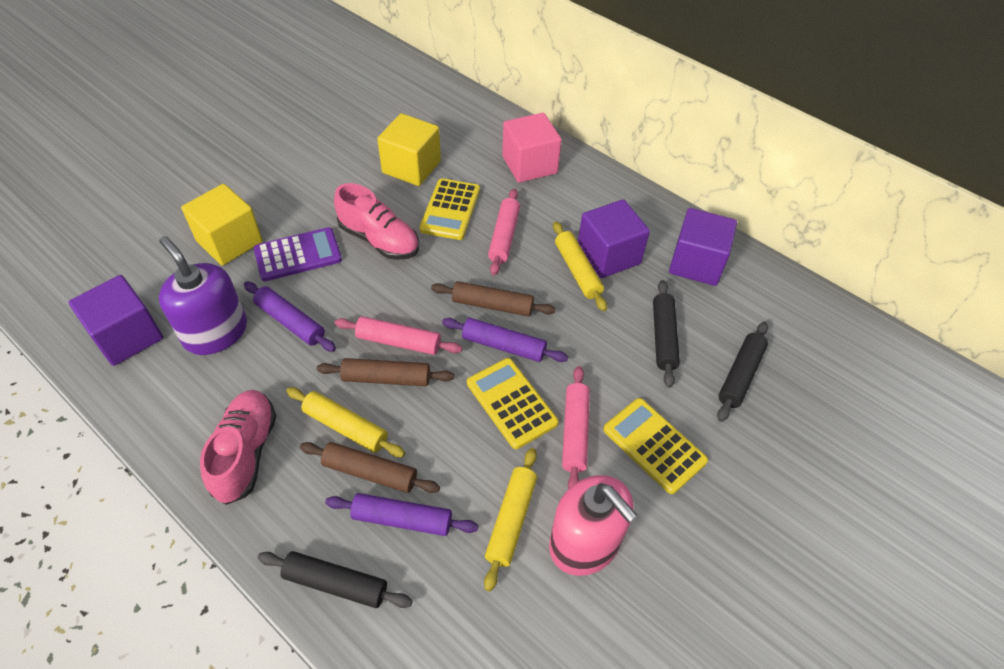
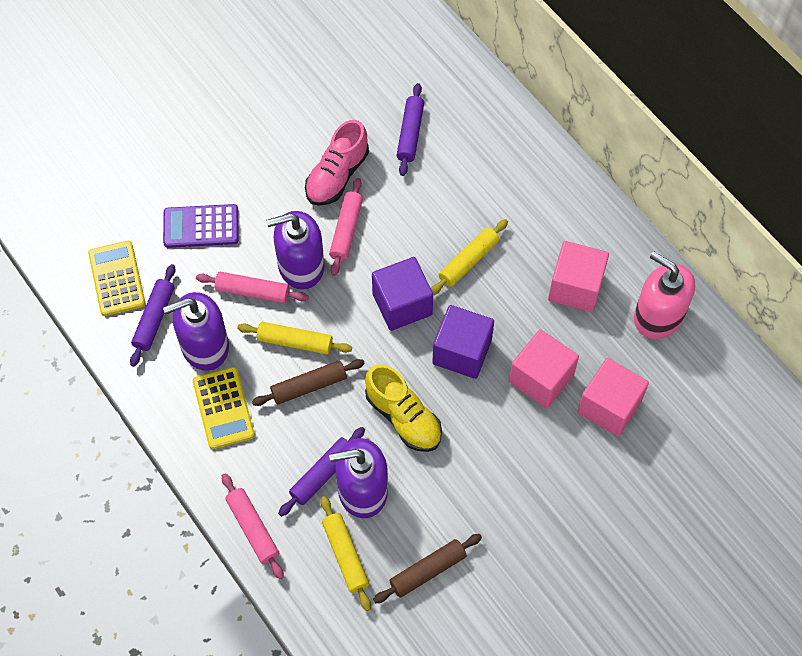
black rolling pin: [257,551,412,608] [653,280,680,388] [717,322,768,422] = 3 -> none = 0
brown rolling pin: [300,442,440,493] [317,358,454,386] [431,281,556,316] = 3 -> [252,359,365,406] [373,534,482,603] = 2
pink cube: [502,113,562,183] = 1 -> [509,329,579,408] [548,241,609,312] [578,358,649,436] = 3
pink shoe: [200,390,276,505] [334,183,419,260] = 2 -> [305,120,369,206] = 1
purple cube: [69,275,163,366] [578,199,650,278] [669,208,737,286] = 3 -> [372,257,433,331] [432,305,494,379] = 2
purple soap dispenser: [159,236,247,355] = 1 -> [163,292,229,371] [266,211,325,290] [329,438,388,518] = 3
yellow calculator: [419,178,480,240] [467,358,559,449] [603,398,708,494] = 3 -> [88,241,145,316] [193,367,255,449] = 2
yellow cube: [181,184,263,266] [377,113,441,186] = 2 -> none = 0
yellow shoe: none = 0 -> [365,364,442,452] = 1

